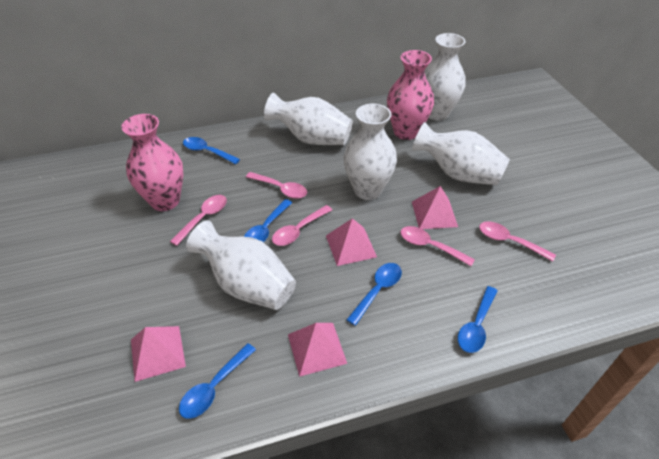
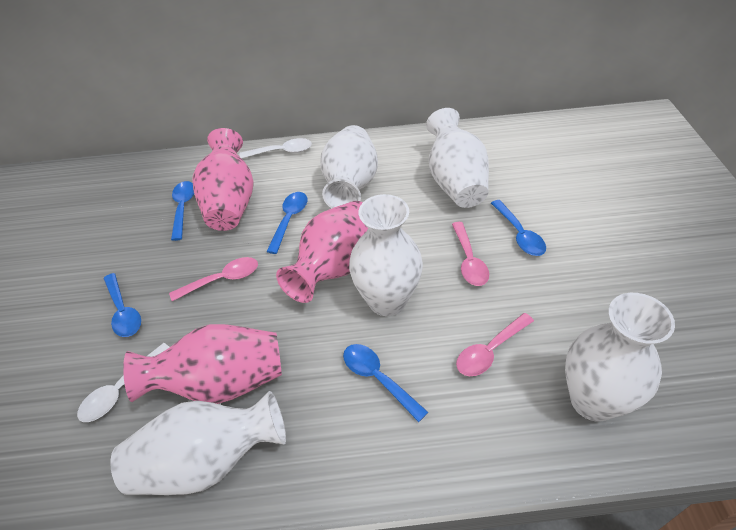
pink pyramid: [131,326,186,382] [288,323,347,377] [326,218,377,266] [412,186,458,229] = 4 -> none = 0
pink spoon: [170,195,227,246] [246,172,307,199] [272,205,332,246] [400,226,475,266] [479,221,556,261] = 5 -> [169,257,258,301] [452,222,489,286] [456,313,534,376] = 3
pink vase: [121,114,183,211] [387,50,434,140] = 2 -> [123,324,282,404] [192,128,253,231] [276,201,368,303] = 3
white spoon: none = 0 -> [77,343,169,422] [239,138,312,159] = 2

